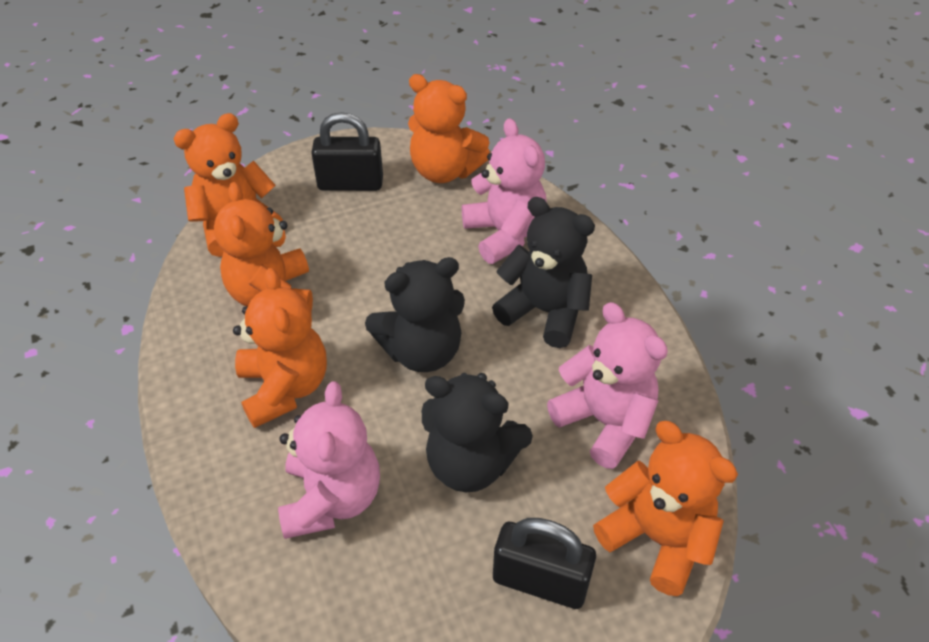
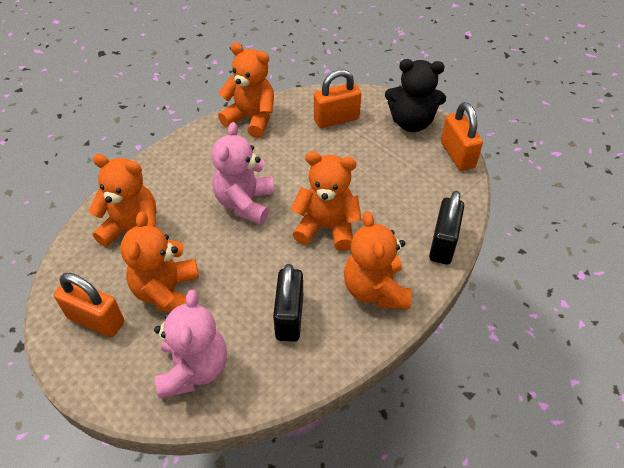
black teddy bear: [365,257,465,372] [422,373,533,492] [492,197,595,348] = 3 -> [385,59,446,132] = 1
orange padlock: none = 0 -> [54,273,124,338] [314,69,361,128] [441,102,483,171] = 3
pink teddy bear: [278,382,380,539] [462,118,547,264] [547,302,668,469] = 3 -> [154,290,227,398] [211,122,274,225] = 2

